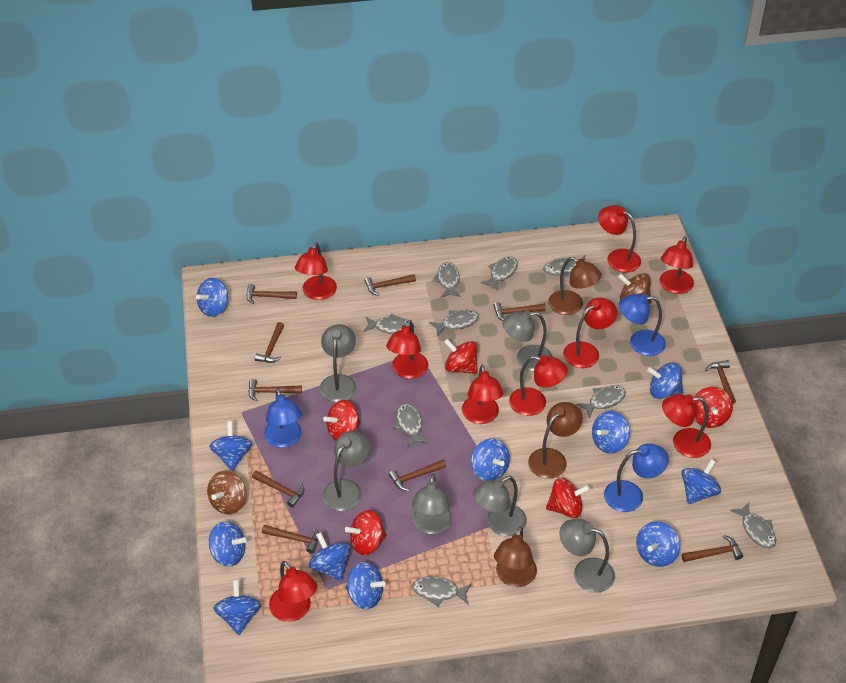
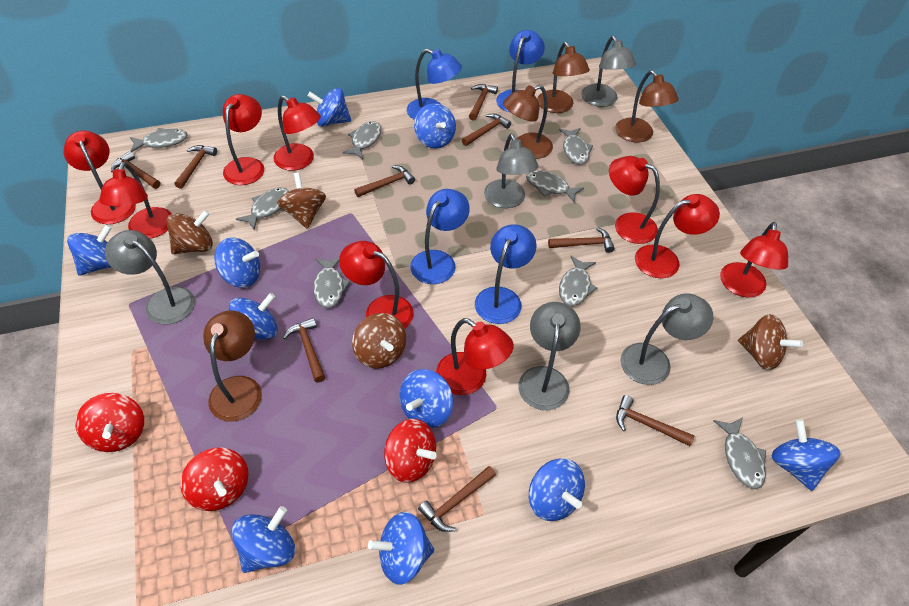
blue lamp: [264,388,302,448] [604,443,669,512] [618,294,666,356] = 3 -> [407,49,462,120] [410,189,470,284] [475,224,536,324] [496,30,545,112] = 4
blue spinning top: [196,278,228,317] [209,421,252,471] [209,521,246,567] [213,580,261,635] [309,532,350,581] [346,562,386,609] [471,438,510,481] [592,411,630,454] [636,521,680,567] [647,363,683,399] [681,459,721,504] = 11 -> [67,224,112,276] [214,237,260,288] [229,293,278,340] [232,506,295,573] [307,88,351,127] [368,512,434,585] [399,369,453,428] [414,103,456,149] [529,459,585,521] [771,419,841,491] = 10
brown hammer: [246,284,297,304] [248,379,302,402] [252,470,304,508] [254,322,284,363] [262,525,319,554] [364,274,416,296] [389,460,446,491] [493,302,546,321] [682,535,743,562] [705,360,736,404] = 10 -> [111,151,161,189] [174,145,217,189] [283,318,325,382] [354,166,415,197] [418,466,496,532] [462,114,511,146] [469,84,498,121] [548,227,615,253] [616,395,694,446] = 9
brown lamp: [494,526,537,587] [528,402,583,479] [548,257,602,315] = 3 -> [203,310,262,422] [503,85,553,159] [537,42,590,113] [615,70,679,142] = 4
brown spinning top: [207,471,246,514] [618,273,651,304] = 2 -> [167,210,213,254] [277,172,326,229] [352,313,406,369] [738,314,803,370] = 4
grey fish: [363,313,414,334] [393,404,428,447] [412,576,472,606] [429,310,479,336] [433,262,460,298] [481,256,518,290] [543,255,585,277] [576,385,626,418] [730,502,776,548] = 9 -> [130,128,188,152] [236,187,289,230] [313,258,351,308] [342,121,382,159] [526,170,584,203] [559,128,593,165] [559,256,597,306] [713,417,766,489] = 8
grey lamp: [320,324,356,402] [323,431,370,511] [412,474,452,534] [473,476,527,536] [502,310,553,372] [559,519,615,593] = 6 -> [105,230,195,325] [484,134,538,208] [518,302,581,410] [581,36,636,107] [620,293,713,385] = 5
red spinning top: [323,400,361,440] [345,510,387,555] [444,339,478,374] [546,477,590,518] [694,387,733,428] = 5 -> [75,393,144,452] [180,448,249,511] [384,419,437,483] = 3

